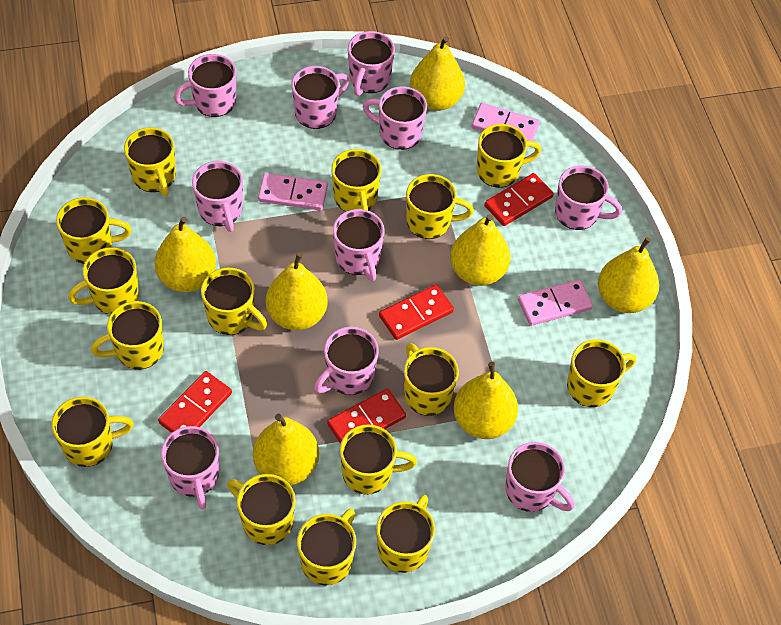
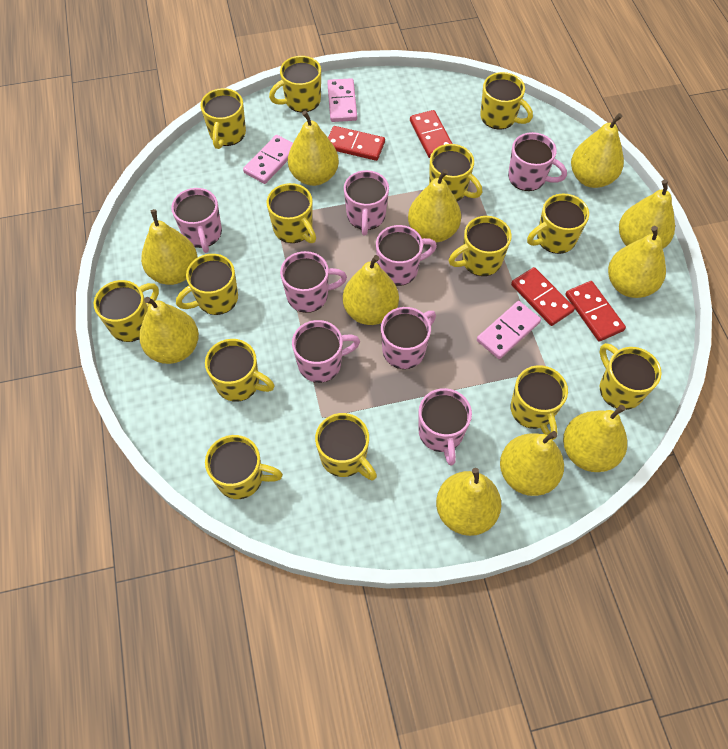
pink mug: [161,426,219,509] [174,54,236,117] [192,161,243,232] [291,66,349,129] [314,327,379,395] [333,209,385,282] [348,31,395,96] [363,86,427,150] [505,442,575,512] [555,165,622,230] = 10 -> [171,188,222,253] [280,251,347,313] [292,320,360,383] [344,170,389,236] [376,225,437,286] [381,307,436,369] [418,388,472,466] [508,132,567,191] = 8
yellow mug: [51,397,134,467] [56,197,132,264] [68,247,139,314] [91,301,164,370] [124,127,176,196] [201,267,267,335] [227,474,296,545] [297,508,356,586] [331,149,382,212] [340,424,417,495] [376,495,435,573] [404,343,459,416] [406,174,474,239] [477,124,541,188] [567,339,636,407] = 15 -> [94,280,159,342] [176,254,238,315] [200,88,246,149] [205,339,275,402] [205,435,283,499] [267,183,316,243] [269,56,321,112] [315,413,377,480] [429,144,482,201] [449,216,512,276] [481,72,533,129] [510,365,568,440] [527,194,589,254] [599,343,662,410] = 14
yellow pear: [154,217,216,292] [253,414,319,486] [266,253,328,330] [410,36,465,111] [450,214,510,286] [453,362,518,439] [598,237,659,313] = 7 -> [139,297,199,364] [141,209,197,285] [288,110,339,186] [343,255,399,325] [408,169,461,242] [436,468,501,536] [500,431,564,496] [563,405,627,472] [571,113,624,188] [608,226,666,298] [619,180,675,249] = 11

